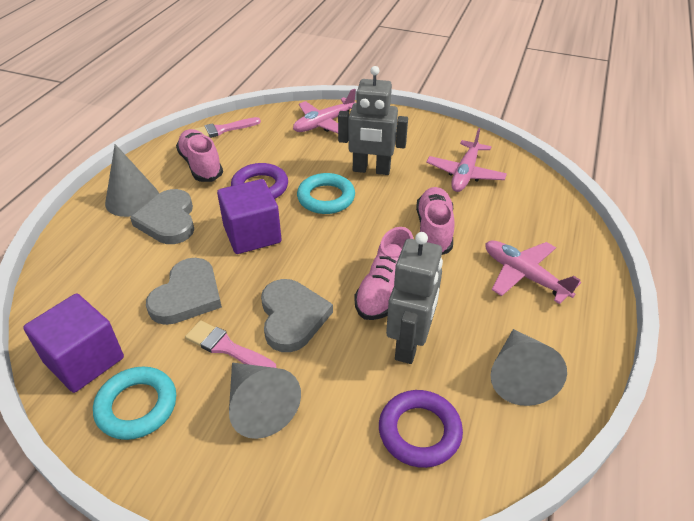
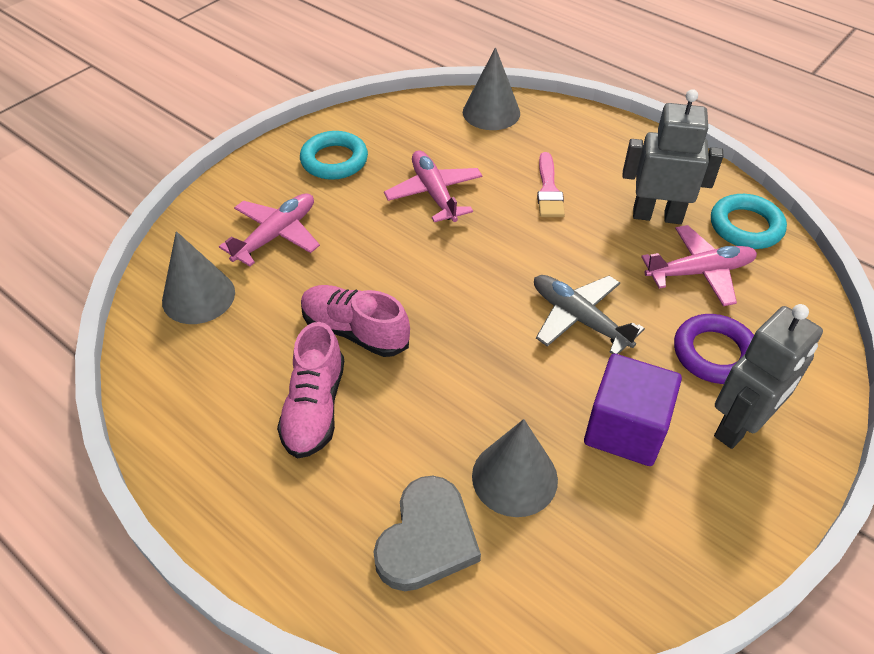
grey heart: [130,189,194,244] [146,258,222,325] [261,279,333,352] = 3 -> [373,476,481,591] = 1
grey plane: none = 0 -> [534,275,645,354] = 1
pink brush: [185,320,276,368] [194,117,261,138] = 2 -> [537,152,565,217] = 1
pink shoe: [176,129,223,182] [354,227,413,320] [416,187,454,255] = 3 -> [277,322,344,458] [301,285,410,357] = 2
purple cube: [23,293,124,393] [217,179,282,254] = 2 -> [584,354,682,466] = 1
purple ring: [231,163,288,199] [379,390,463,468] = 2 -> [674,314,754,384] = 1

